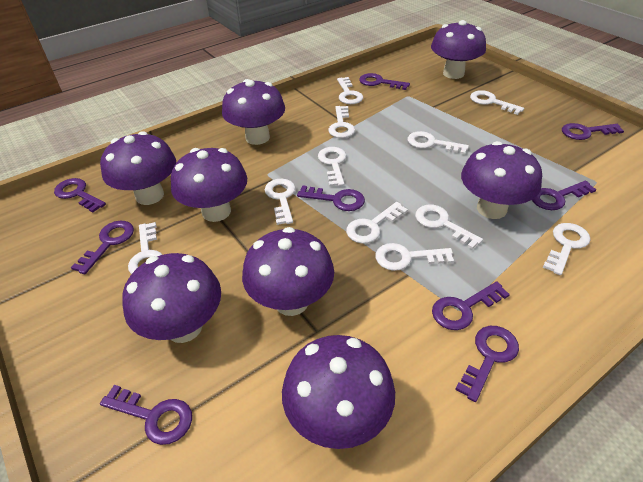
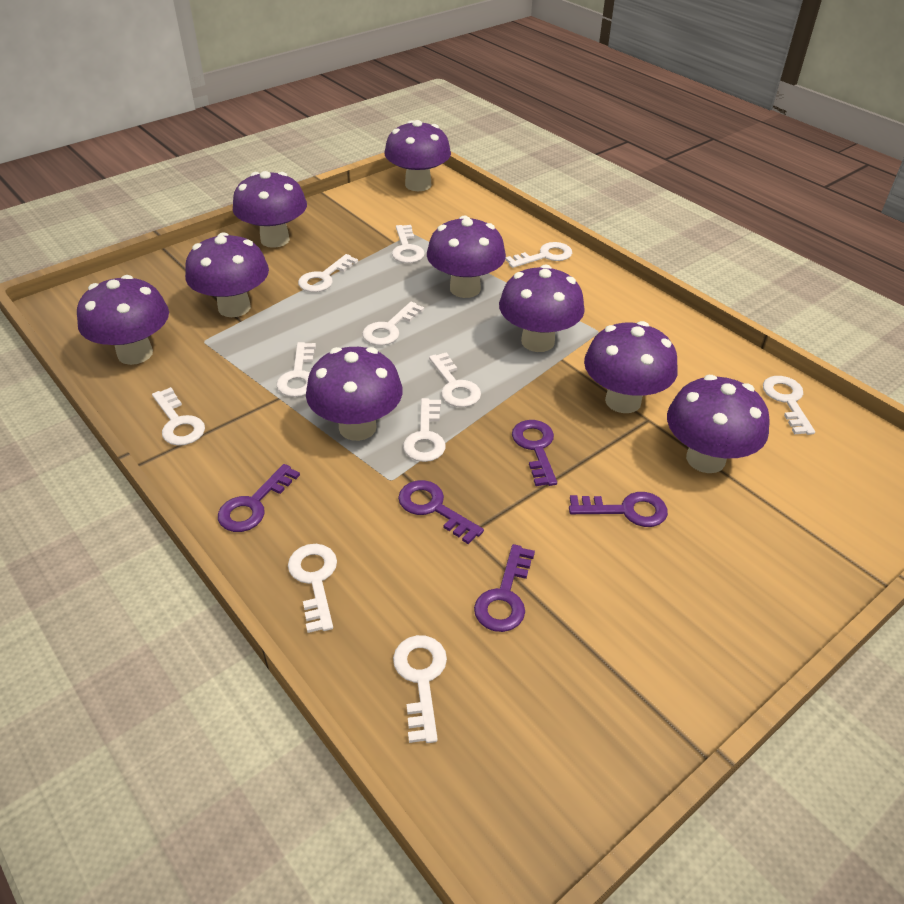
purple key: [54,178,106,213] [71,221,134,274] [100,385,192,445] [297,185,365,211] [359,73,410,90] [432,281,510,330] [455,326,519,402] [532,181,596,210] [562,123,624,140] = 9 -> [218,464,300,532] [398,480,484,544] [474,544,535,632] [512,420,557,486] [569,492,668,527] = 5
purple mushroom: [100,131,176,205] [122,253,221,343] [171,148,247,222] [222,79,285,145] [242,227,334,316] [282,335,395,449] [431,20,486,79] [461,141,542,219] = 8 -> [77,275,169,365] [185,232,269,317] [233,171,307,248] [306,347,403,441] [384,120,451,191] [427,215,506,298] [499,264,585,352] [584,321,678,413] [667,375,770,473] = 9

